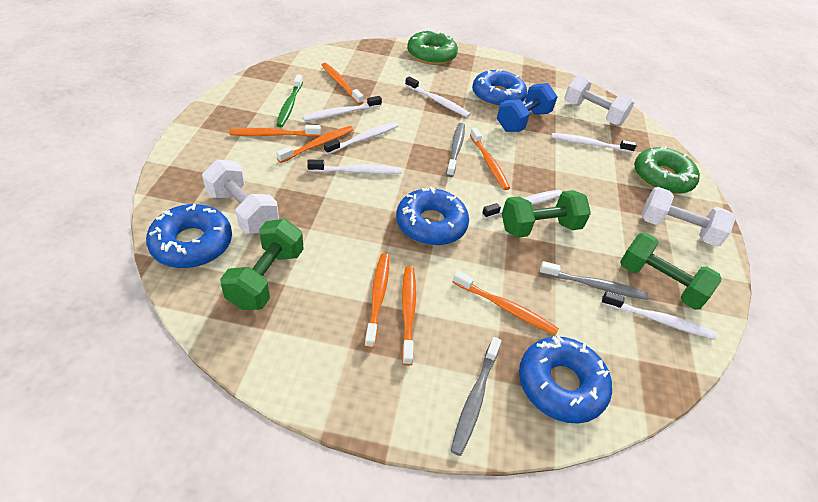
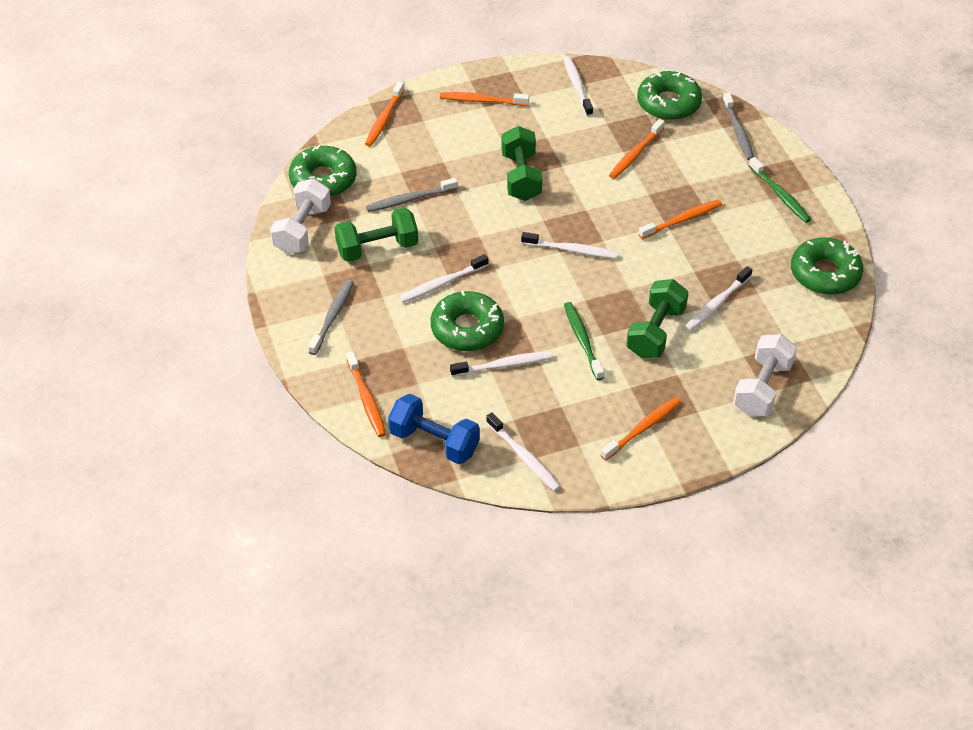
blue donut: [146,204,232,268] [396,187,469,246] [472,69,527,108] [519,336,612,424] = 4 -> none = 0
green donut: [407,29,458,65] [634,147,700,194] = 2 -> [289,145,356,197] [431,291,504,351] [637,71,702,120] [791,238,863,295] = 4
green toothbrush: [276,74,303,127] = 1 -> [564,302,604,380] [748,157,811,223] = 2
orange toothbrush: [229,125,321,137] [276,126,353,163] [322,63,364,105] [364,253,389,348] [402,266,416,366] [453,271,559,335] [470,128,510,190] = 7 -> [346,351,386,437] [365,81,405,147] [440,92,529,106] [601,397,681,460] [609,119,665,179] [639,199,722,239] = 6
white dumbbell: [202,159,279,234] [564,75,634,126] [641,187,736,247] = 3 -> [270,179,331,254] [733,334,797,416] = 2
white toothbrush: [302,96,382,121] [307,159,402,174] [324,122,399,154] [405,76,470,117] [482,190,562,219] [551,133,637,153] [601,291,717,340] = 7 -> [399,254,488,303] [450,351,553,377] [486,412,561,491] [521,232,619,259] [564,56,593,117] [685,266,752,331] = 6

